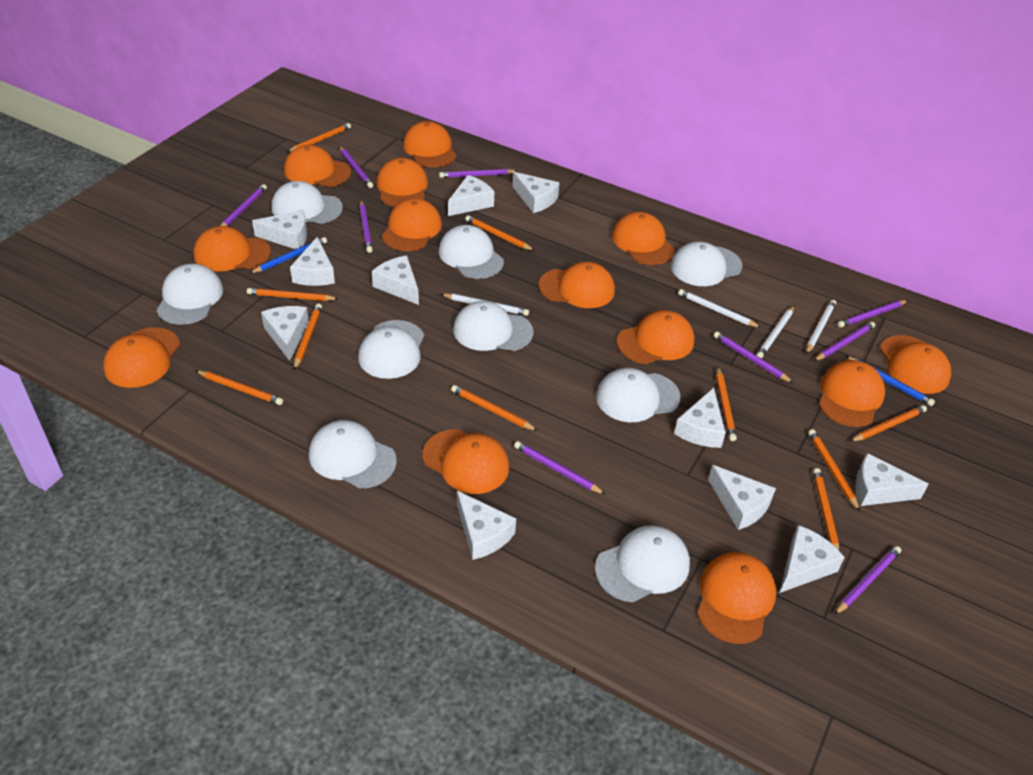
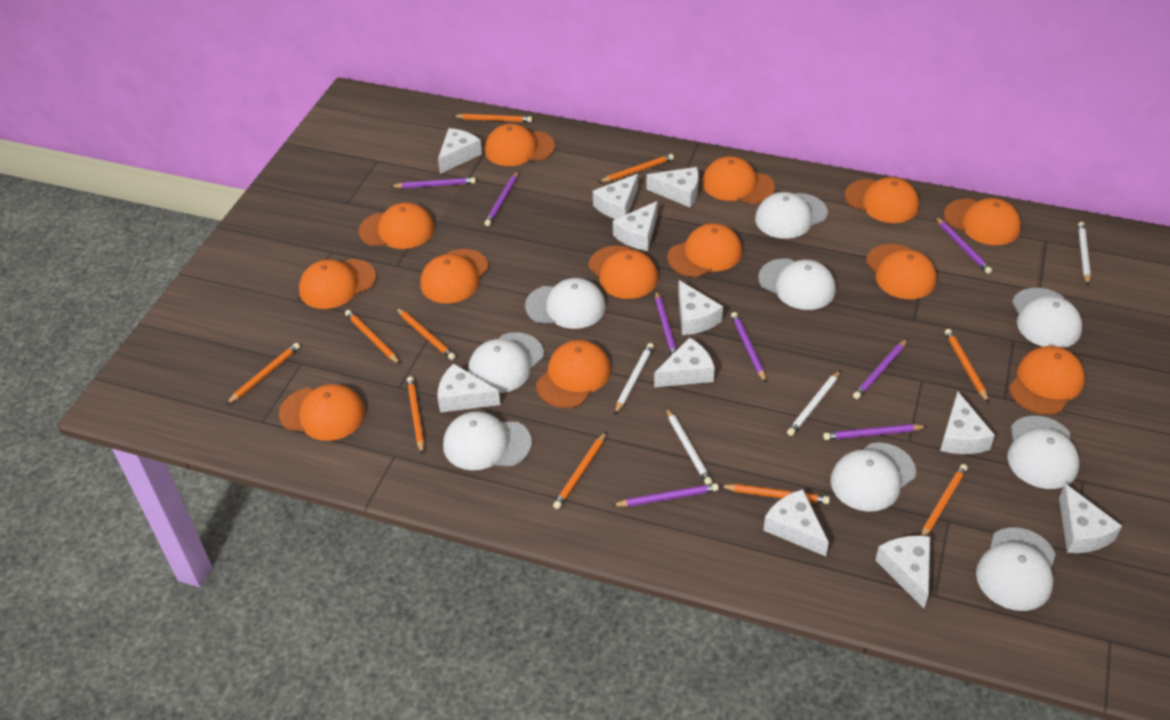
blue pencil: [249,237,327,274] [846,356,935,406] = 2 -> none = 0
purple pencil: [220,184,267,226] [339,146,373,188] [359,200,373,253] [439,169,517,178] [514,441,606,495] [714,332,793,383] [814,322,875,361] [834,546,901,615] [837,300,908,328] = 9 -> [390,177,476,188] [484,171,518,226] [612,483,719,507] [655,291,677,355] [731,312,766,383] [823,424,927,440] [853,339,907,399] [936,217,992,274] = 8

